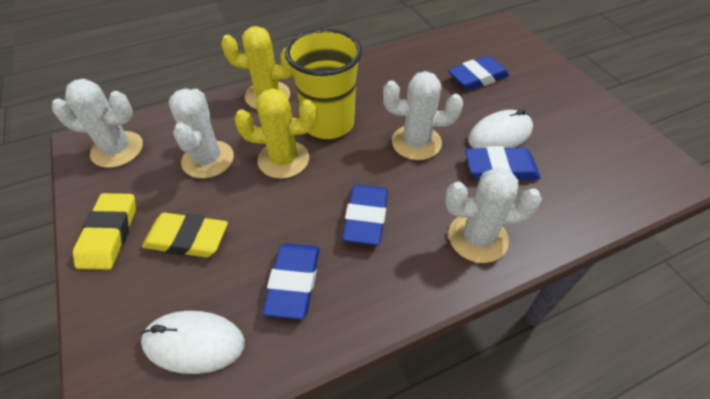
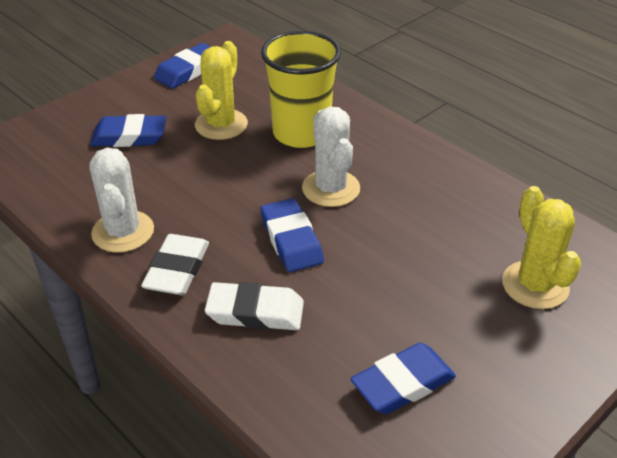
white cactus: [52,79,143,168] [169,88,234,178] [383,71,463,160] [445,167,542,263] = 4 -> [89,147,154,253] [302,107,360,207] = 2
white eraser: none = 0 -> [141,234,209,295] [205,282,304,330] = 2
white mouse: [141,311,245,374] [468,109,533,148] = 2 -> none = 0
yellow eraser: [73,193,136,270] [142,213,228,257] = 2 -> none = 0

